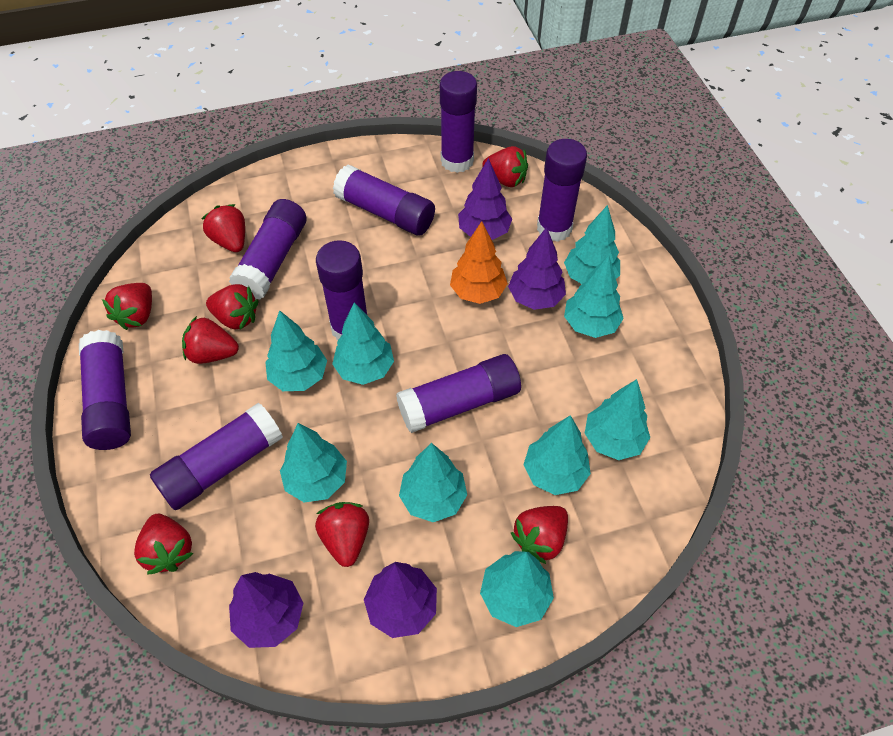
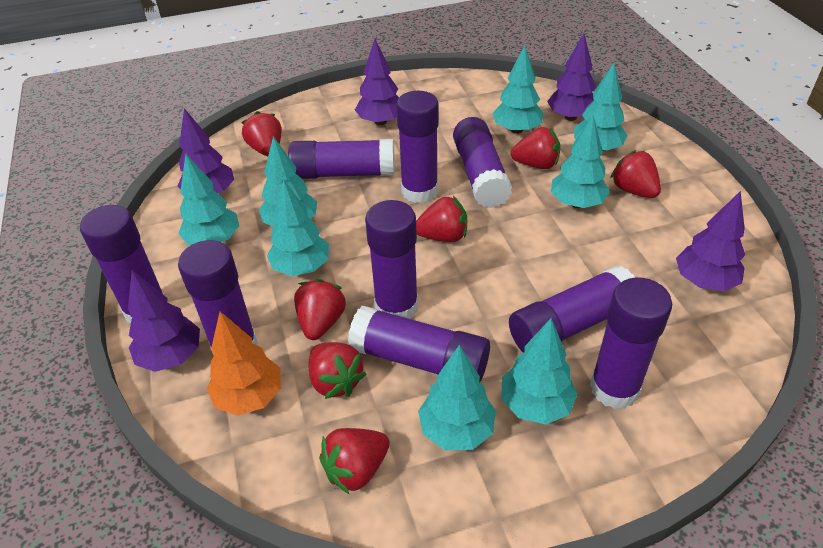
purple glue stick: [79,330,131,450] [150,403,283,510] [229,199,306,300] [316,240,367,340] [333,165,435,236] [396,354,521,433] [440,71,477,173] [537,139,587,242] = 8 -> [80,205,168,323] [178,240,258,356] [288,139,395,179] [348,306,490,382] [365,200,418,319] [396,91,439,203] [453,117,512,208] [509,266,635,353] [590,278,672,409] = 9
purple tree: [229,572,303,648] [364,562,437,638] [458,158,512,240] [508,227,566,310] = 4 -> [128,270,200,372] [178,108,234,193] [355,39,399,125] [547,34,596,121] [676,191,745,291] = 5
red strawberry: [102,283,152,330] [134,514,194,575] [182,316,239,364] [201,204,245,252] [206,284,258,330] [315,502,369,567] [482,146,528,187] [511,506,568,564] = 8 -> [241,111,282,156] [294,279,346,340] [309,342,366,399] [319,428,390,495] [416,196,467,242] [511,127,561,169] [610,150,661,198] = 7
turquoise tree: [265,310,327,391] [280,423,347,502] [332,302,394,385] [399,443,467,522] [480,551,554,627] [523,415,591,495] [564,205,620,284] [564,255,624,338] [585,379,650,460] = 9 -> [178,154,239,245] [259,136,317,227] [267,179,329,276] [418,345,496,450] [492,45,544,134] [501,318,578,424] [551,115,610,208] [574,63,628,150] = 8

